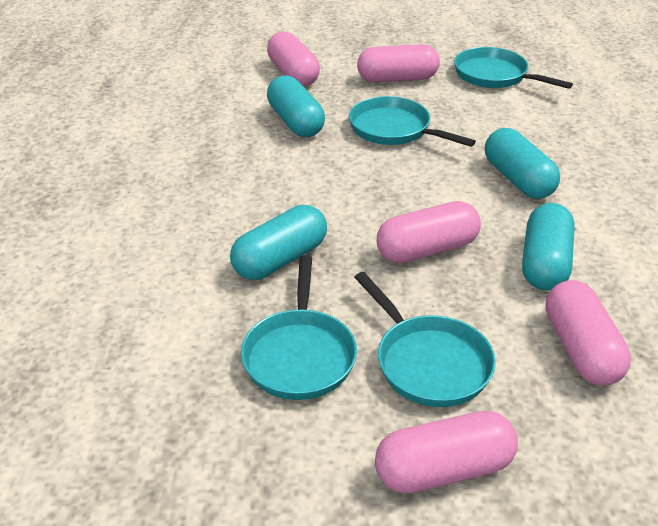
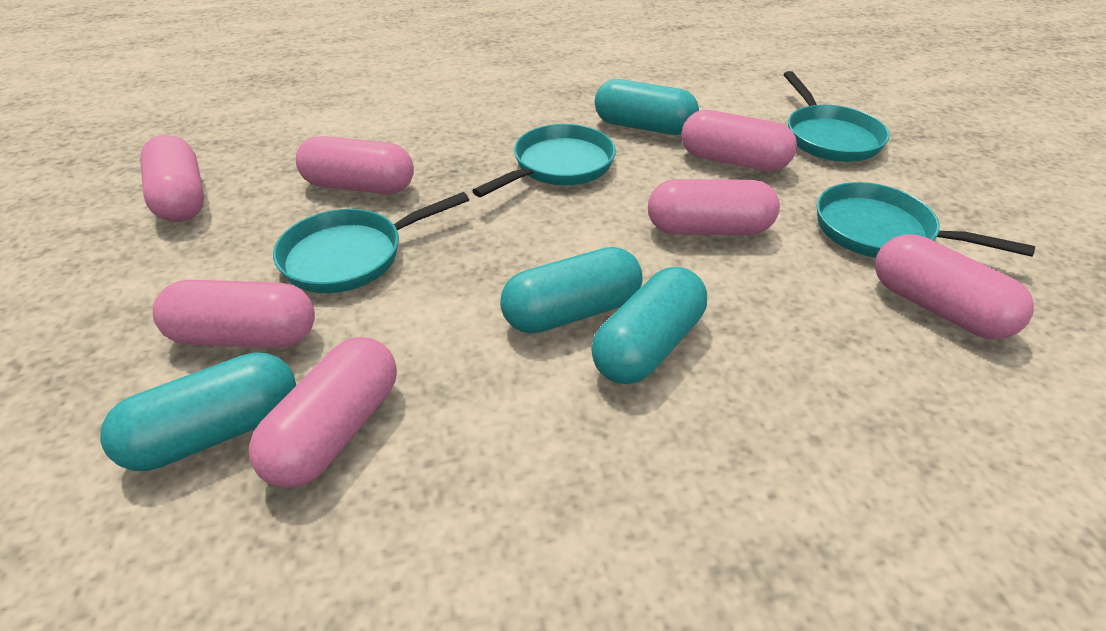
pink capsule: [267,32,320,86] [357,44,440,82] [375,411,518,493] [377,201,481,263] [545,280,631,386] = 5 -> [140,135,204,222] [153,280,315,348] [249,337,397,488] [296,136,414,194] [648,179,780,235] [681,110,797,171] [875,235,1034,339] = 7

